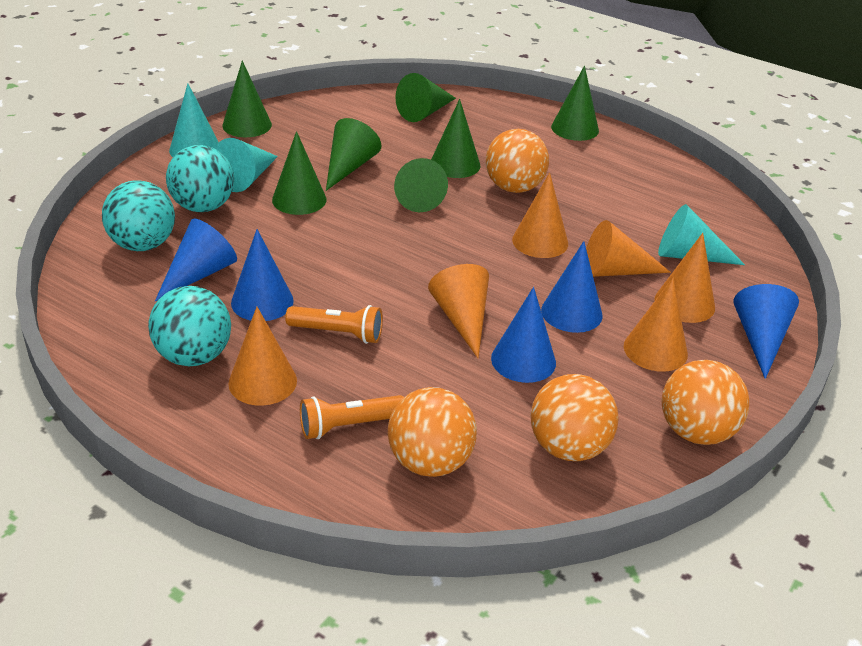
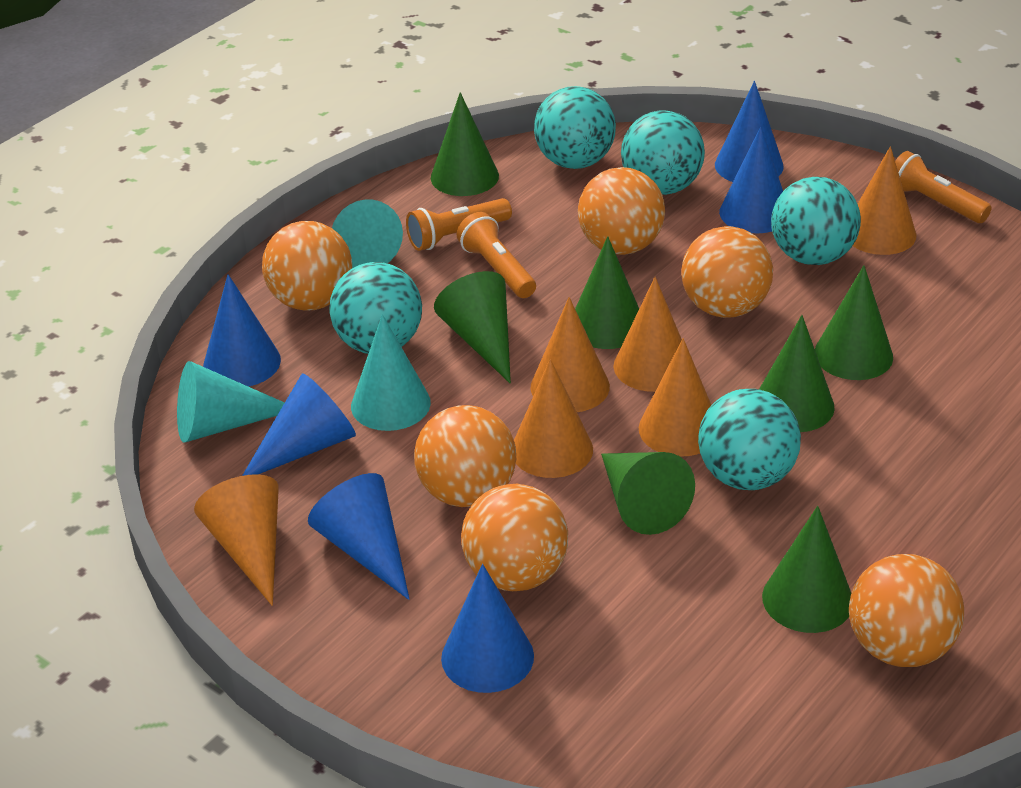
blue cone: [155,219,237,301] [231,229,294,321] [491,287,556,383] [541,241,603,333] [734,284,799,379] = 5 -> [203,274,281,387] [242,374,356,476] [308,473,410,600] [441,564,534,693] [715,81,784,182] [719,126,783,233] = 6
orange ball: [388,387,477,477] [486,129,549,193] [531,374,618,461] [662,360,749,445] = 4 -> [262,221,352,310] [414,405,516,507] [461,484,568,591] [578,167,665,255] [681,226,773,318] [849,554,964,667] = 6
orange flashlight: [285,305,383,344] [300,395,404,439] = 2 -> [406,198,512,251] [457,212,536,298] [895,151,992,223] = 3
turquoise ball: [102,180,175,251] [148,286,231,366] [166,145,234,212] = 3 -> [329,262,422,354] [534,86,616,169] [621,111,705,195] [698,389,801,490] [771,177,861,265] = 5

